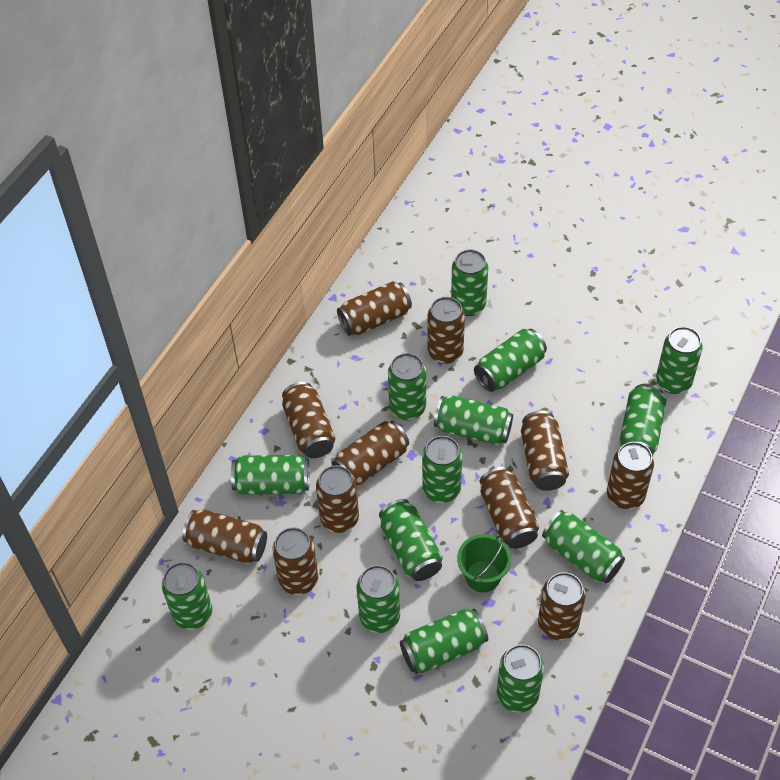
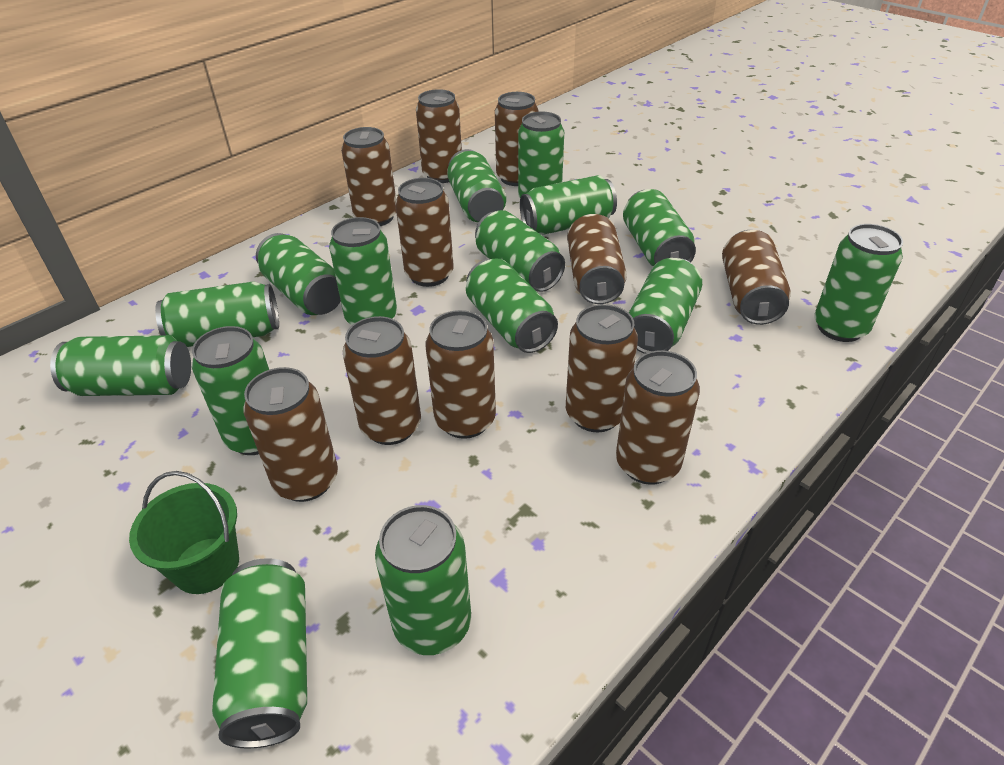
green can: [162,562,212,630] [231,455,310,494] [357,565,400,633] [379,499,443,581] [388,353,426,420] [400,609,488,673] [422,436,462,503] [434,395,513,445] [451,249,488,316] [474,329,547,392] [497,644,544,712] [542,510,625,583] [619,384,667,457] [656,327,703,394] = 14 -> [50,335,191,396] [155,281,279,347] [192,326,269,455] [212,558,307,749] [256,233,341,315] [329,217,397,325] [375,505,471,655] [447,149,506,223] [466,258,558,353] [475,210,565,292] [518,112,564,198] [520,175,617,235] [623,189,696,266] [629,258,702,354] [814,224,903,342] = 15

